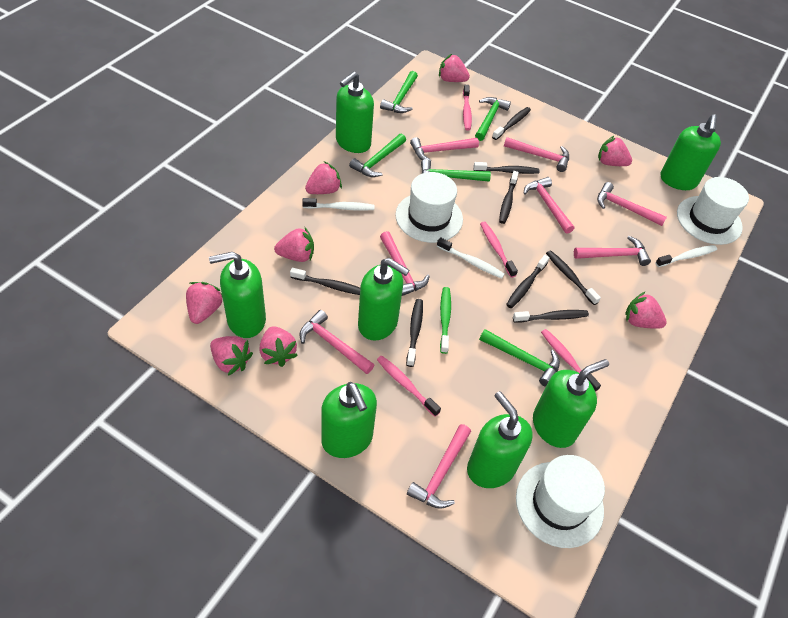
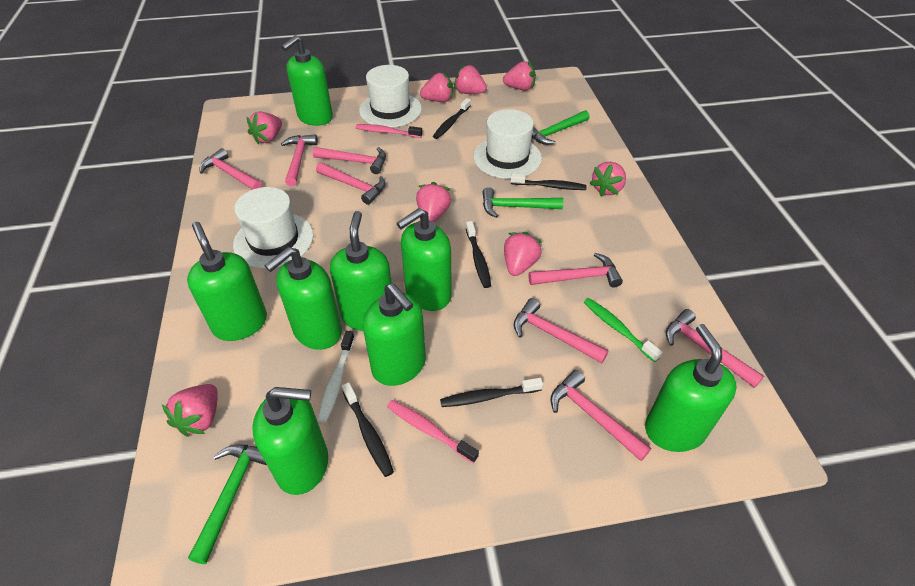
black toothbrush: [290,268,360,295] [406,299,423,367] [473,162,540,174] [492,107,531,140] [499,171,519,224] [506,255,550,308] [513,310,589,323] [546,250,601,305] = 8 -> [342,382,394,477] [433,98,471,139] [440,378,543,407] [466,221,491,288] [510,173,587,190] = 5
green hammer: [349,133,406,177] [380,71,418,113] [421,159,491,182] [475,97,511,141] [479,329,560,387] = 5 -> [188,445,267,564] [483,187,563,218] [532,110,590,145] = 3
green soap dispenser: [209,252,266,338] [321,382,377,458] [336,72,374,153] [358,258,409,341] [467,391,533,488] [533,359,609,448] [661,115,721,190] = 7 -> [187,222,267,341] [252,387,328,495] [265,247,342,350] [281,35,333,126] [330,211,392,331] [363,283,426,386] [397,208,452,311] [645,324,737,452] = 8
pink toothbrush: [377,356,441,417] [463,85,472,131] [480,222,518,278] [541,329,601,392] = 4 -> [355,124,422,138] [387,400,479,463] = 2
white toothbrush: [302,198,374,211] [437,237,505,279] [655,245,717,267] = 3 -> [318,331,355,422] = 1

